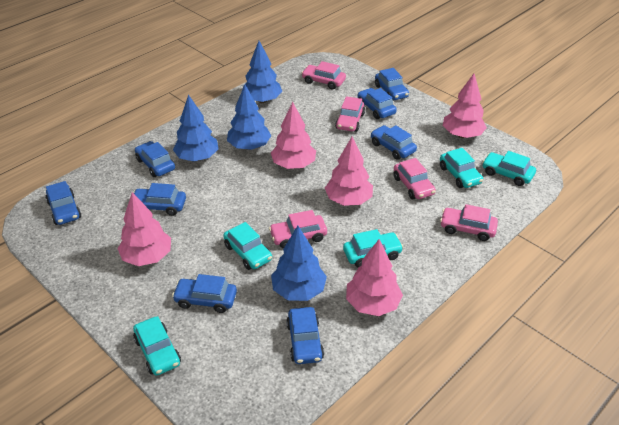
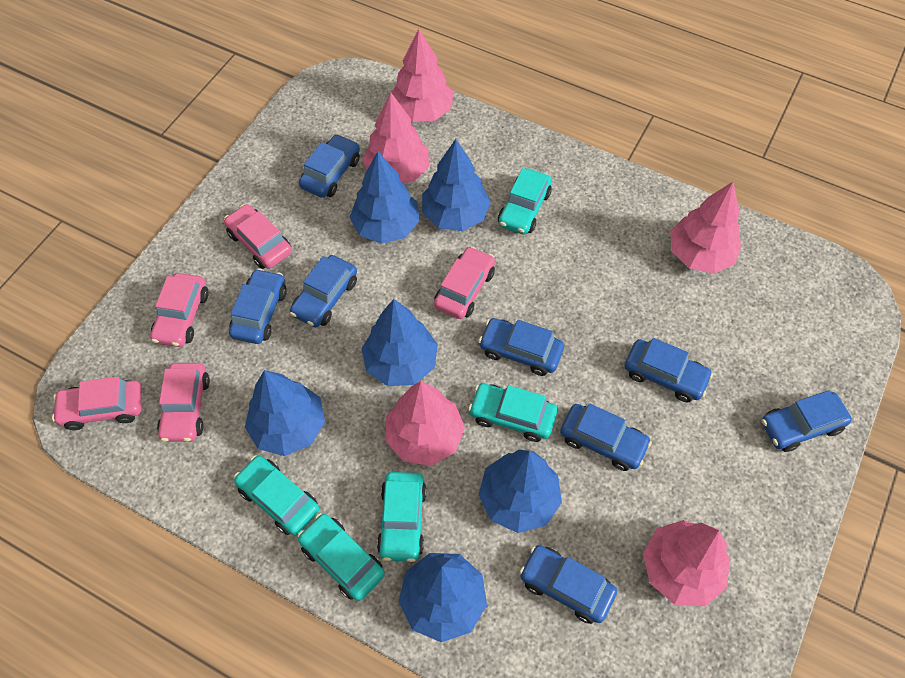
blue tree: [173,94,219,161] [227,85,271,150] [243,41,282,103] [271,226,327,301] = 4 -> [245,370,325,456] [349,151,420,244] [361,299,438,386] [399,553,487,642] [422,139,491,231] [478,450,562,533] = 6

